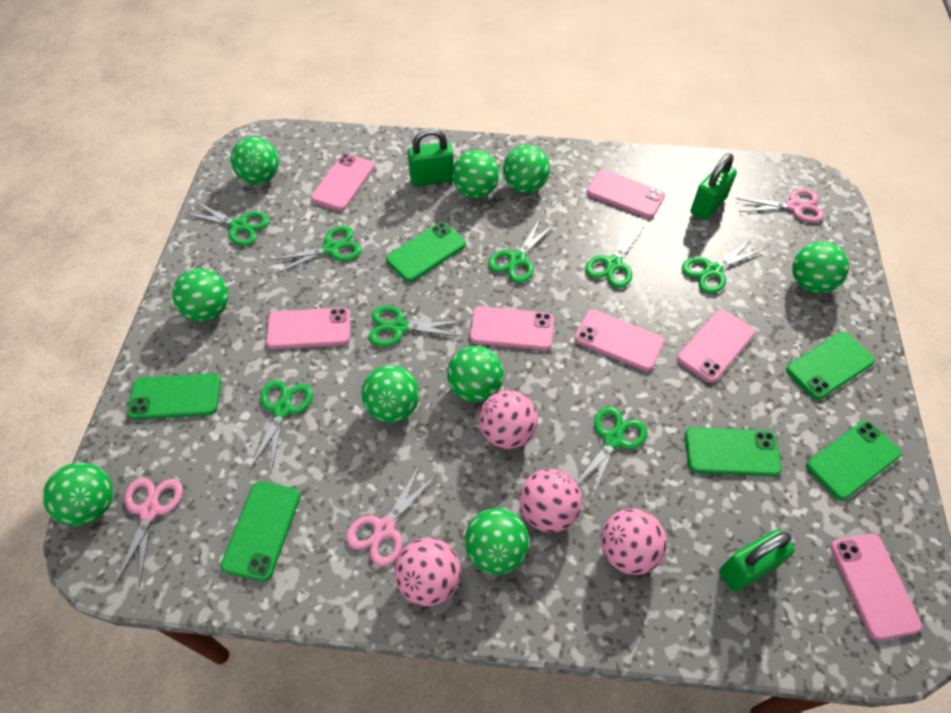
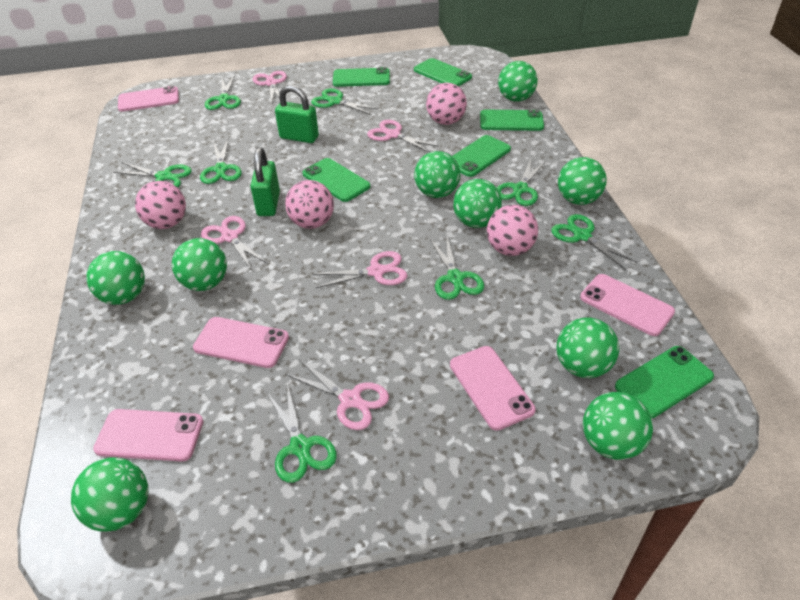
green padlock: [408,128,454,187] [691,153,737,220] [719,530,795,592] = 3 -> [250,147,280,216] [275,85,319,143] = 2
pink phone: [266,307,350,349] [311,154,374,211] [470,306,554,350] [574,310,664,371] [587,169,665,218] [677,309,755,383] [830,533,922,641] = 7 -> [93,409,203,462] [118,86,179,112] [193,317,289,368] [450,346,536,431] [580,274,675,336] = 5
pink scissors: [115,478,183,586] [346,465,438,567] [736,189,824,222] = 3 -> [201,216,268,271] [253,71,287,105] [286,359,389,430] [313,251,408,288] [367,120,439,153] = 5

